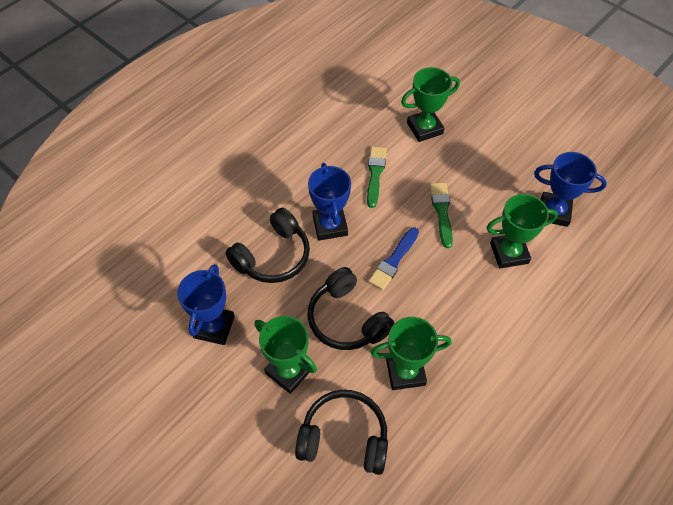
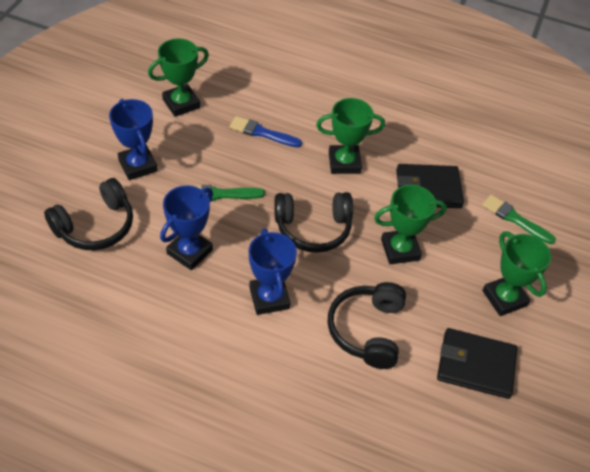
black wallet: none = 0 -> [396,164,464,208] [437,328,518,399] = 2

